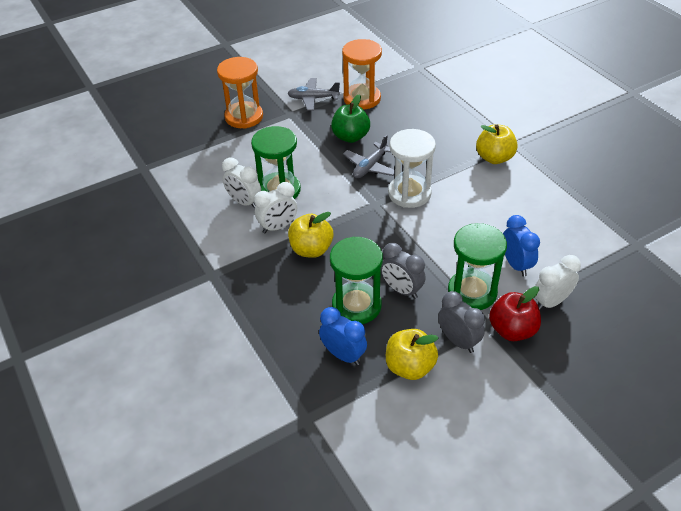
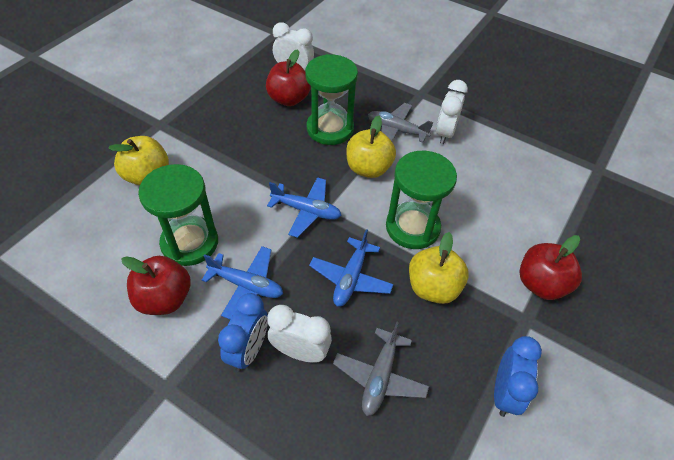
blue plane: none = 0 -> [202,246,283,319] [267,177,342,238] [309,229,394,307] = 3
green apple: [331,94,370,143] = 1 -> none = 0
grey clock: [381,243,426,299] [438,291,485,353] = 2 -> none = 0
orange hourglass: [217,57,263,129] [342,39,382,109] = 2 -> none = 0
red apple: [489,286,541,341] = 1 -> [121,256,191,315] [266,49,311,106] [519,235,582,300] = 3
white hourglass: [388,129,436,208] = 1 -> none = 0

